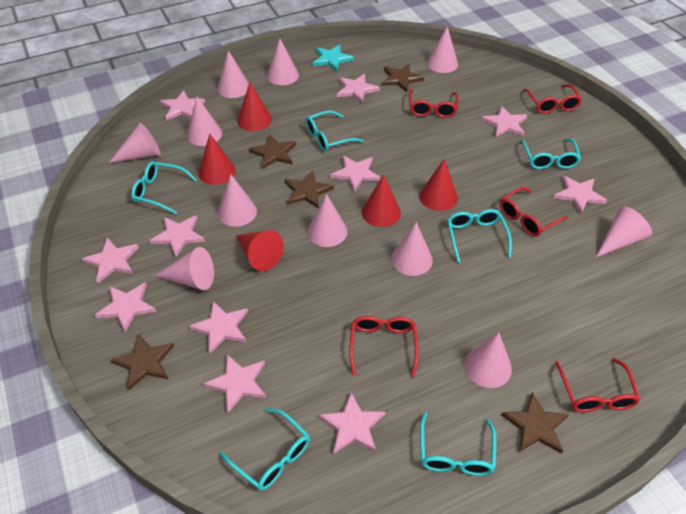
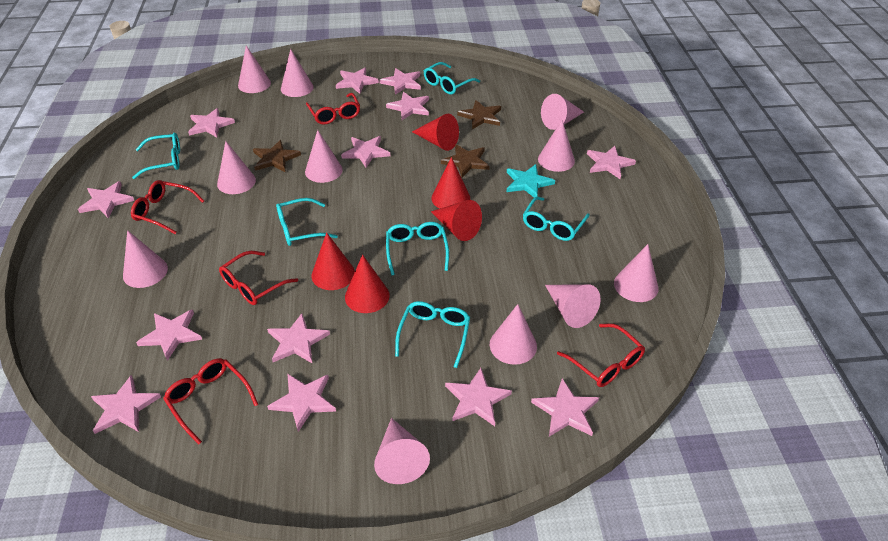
brown star: [111,334,174,390] [249,134,296,169] [284,170,334,209] [382,64,424,92] [501,392,569,454] = 5 -> [253,140,301,172] [441,144,490,177] [457,100,501,129] = 3
pink star: [82,238,139,283] [95,282,156,332] [149,216,205,257] [160,90,205,120] [189,301,248,354] [204,354,266,413] [319,393,386,454] [331,156,381,192] [337,74,380,104] [481,106,527,137] [553,175,607,214] = 11 -> [78,181,134,218] [91,375,161,434] [136,309,202,361] [188,108,235,138] [267,313,330,363] [267,374,336,432] [336,67,379,94] [341,136,390,168] [379,68,421,95] [386,92,429,120] [445,368,512,426] [531,378,599,437] [587,146,636,179] = 13

